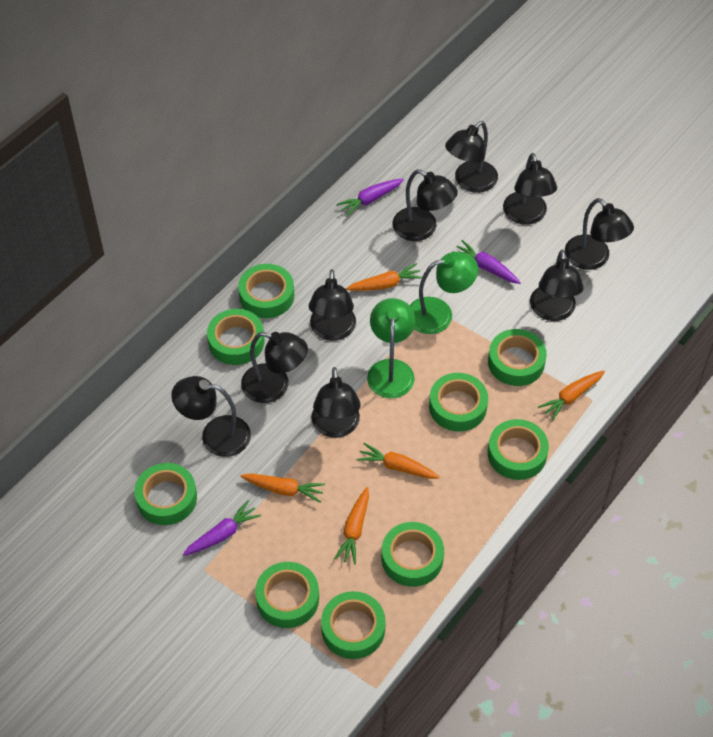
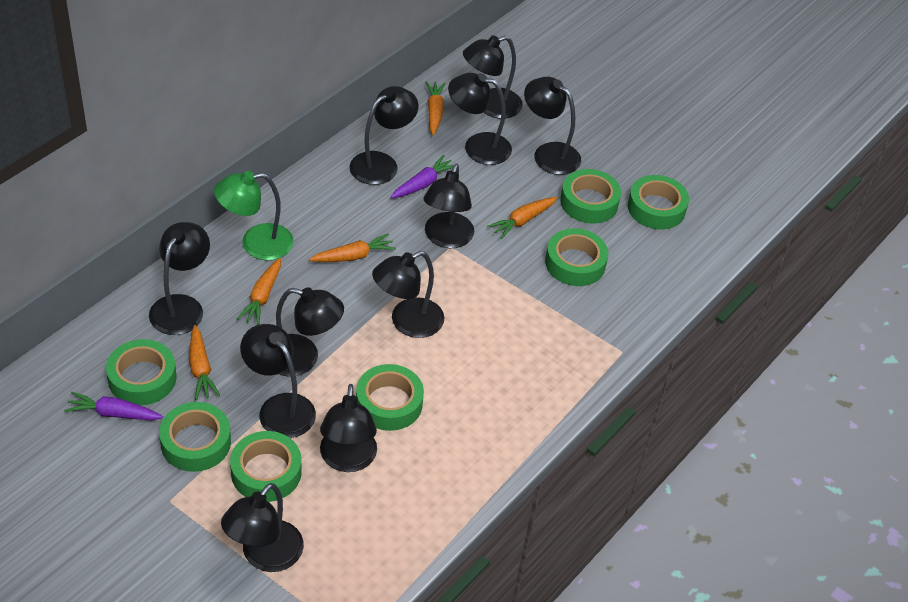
black lamp: [171,376,251,457] [241,332,308,403] [309,269,356,341] [311,367,361,438] [393,169,458,241] [445,121,498,193] [503,153,557,225] [530,250,584,321] [565,198,634,270] = 9 -> [149,222,210,335] [221,483,304,572] [240,324,316,438] [276,288,344,377] [320,384,377,472] [350,86,418,185] [372,251,444,338] [423,163,474,248] [448,73,512,165] [463,35,523,119] [524,77,581,175] = 11
green lamp: [367,298,415,398] [409,252,478,334] = 2 -> [214,171,294,260] = 1
green tape: [134,463,197,525] [207,309,265,365] [238,264,294,318] [255,562,319,628] [321,591,386,659] [382,522,444,587] [429,373,488,432] [488,329,547,386] [488,419,549,480] = 9 -> [106,339,176,405] [159,402,231,472] [230,431,302,502] [356,364,424,431] [545,228,608,286] [560,169,621,224] [628,175,689,229] = 7
purple carrot: [183,500,261,556] [337,179,404,216] [452,240,521,284] = 3 -> [64,392,163,420] [390,155,453,199] = 2

